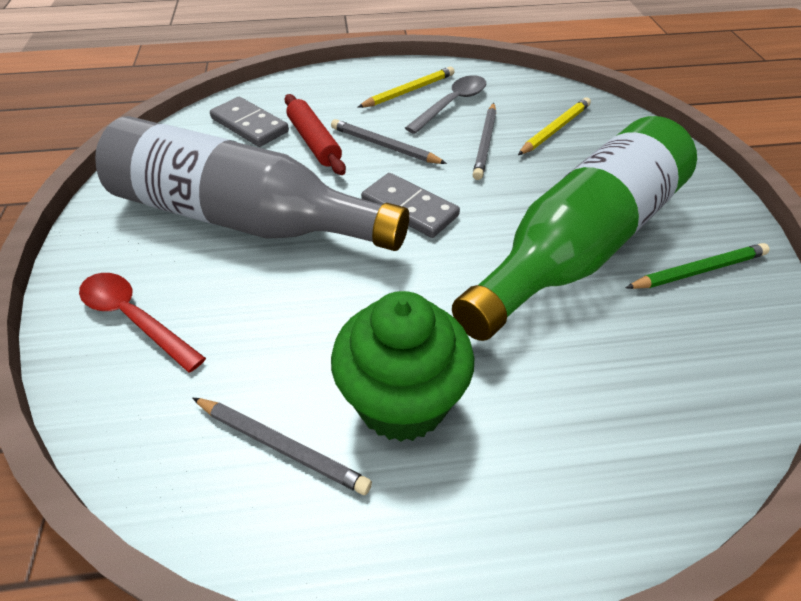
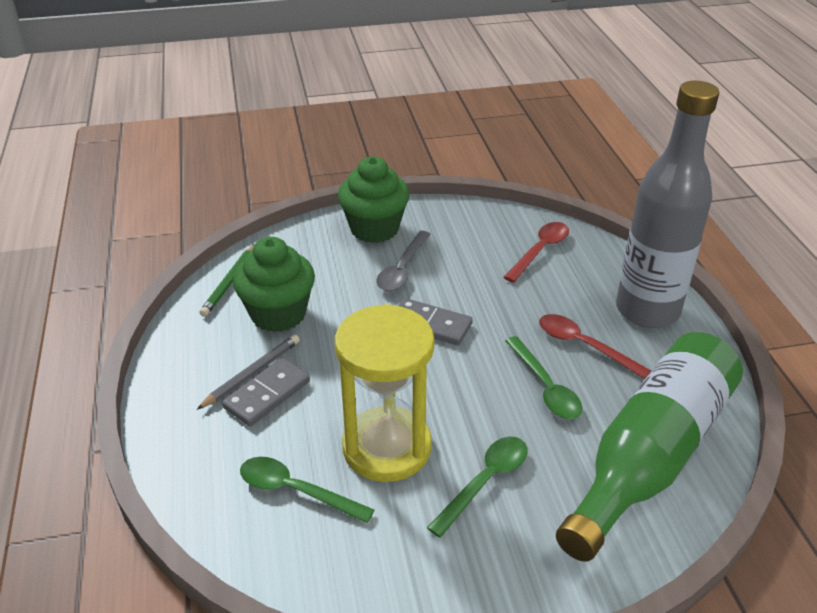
green cupcake: [331,291,474,442] = 1 -> [233,237,315,332] [338,156,410,243] = 2
green spoon: none = 0 -> [240,457,374,523] [427,437,528,538] [505,336,582,419] = 3
grey pencil: [193,398,372,495] [331,119,447,164] [473,103,496,180] = 3 -> [197,335,300,410] = 1
red rolling pin: [284,94,346,175] = 1 -> none = 0
red spoon: [79,273,206,373] = 1 -> [504,222,569,283] [539,314,651,379] = 2
yellow hourglass: none = 0 -> [335,304,434,482] = 1
yellow pencil: [357,67,454,108] [518,97,591,155] = 2 -> none = 0

